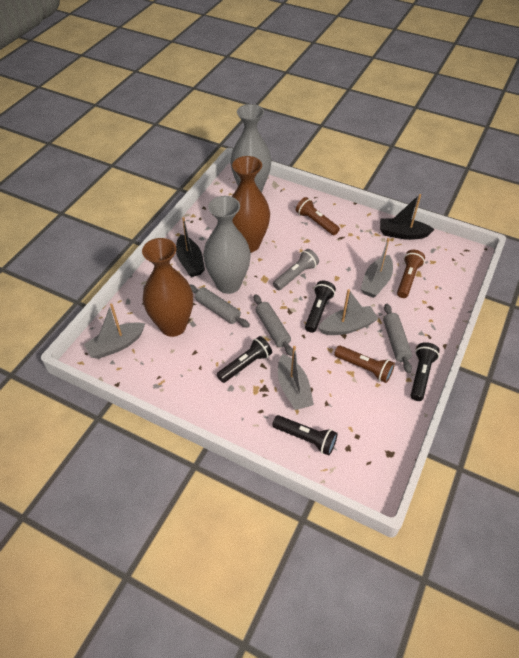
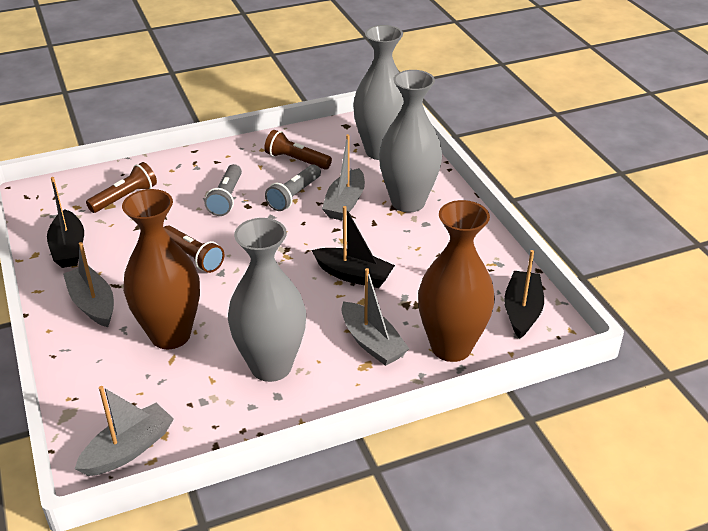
black boat: [176,217,205,277] [380,194,435,240] = 2 -> [47,177,84,268] [311,206,395,288] [504,250,544,339] = 3
black flashlight: [217,336,272,383] [272,415,338,455] [305,281,336,333] [411,342,440,401] = 4 -> none = 0
grey flashlight: [273,249,319,290] = 1 -> [204,164,242,216] [265,165,321,211] = 2
grey rolling pin: [189,284,250,328] [254,294,293,356] [383,304,412,373] = 3 -> none = 0
grey vase: [203,196,251,294] [230,104,271,193] = 2 -> [228,218,306,382] [353,25,404,160] [379,70,442,213] = 3

